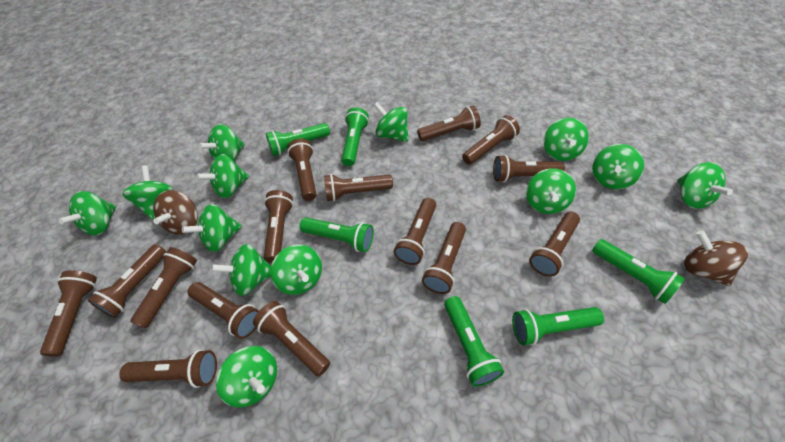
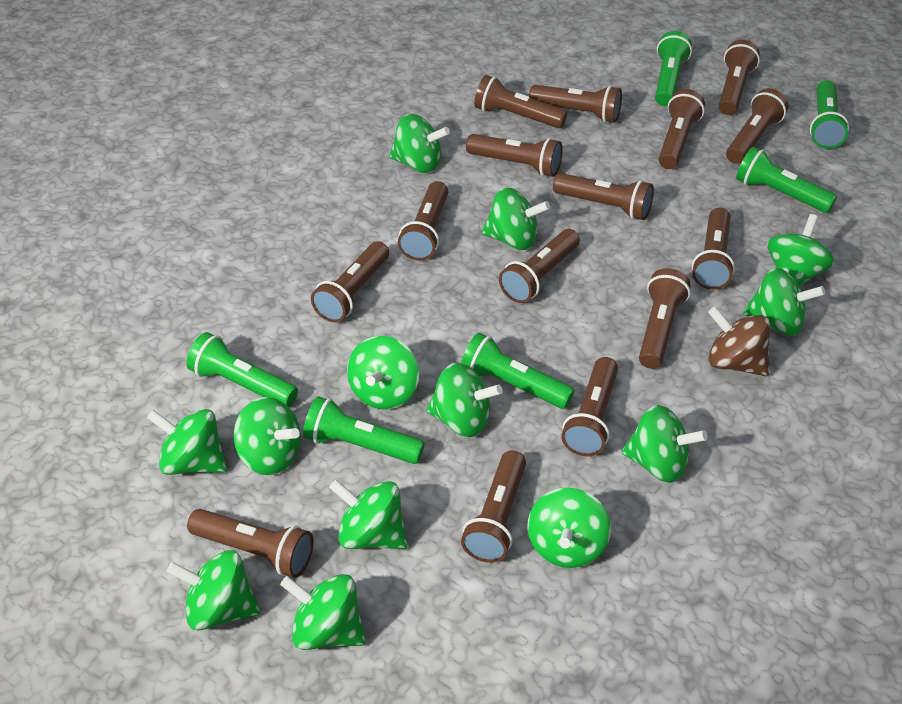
brown spinning top: [153,190,198,235] [684,230,748,286] = 2 -> [708,307,770,377] = 1

